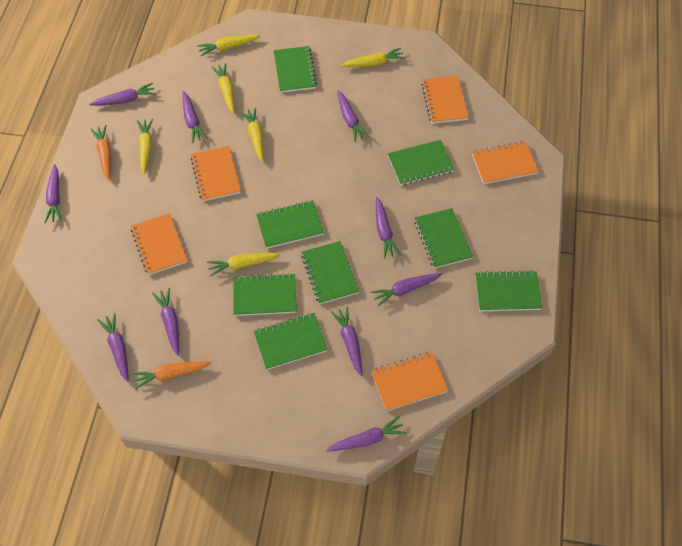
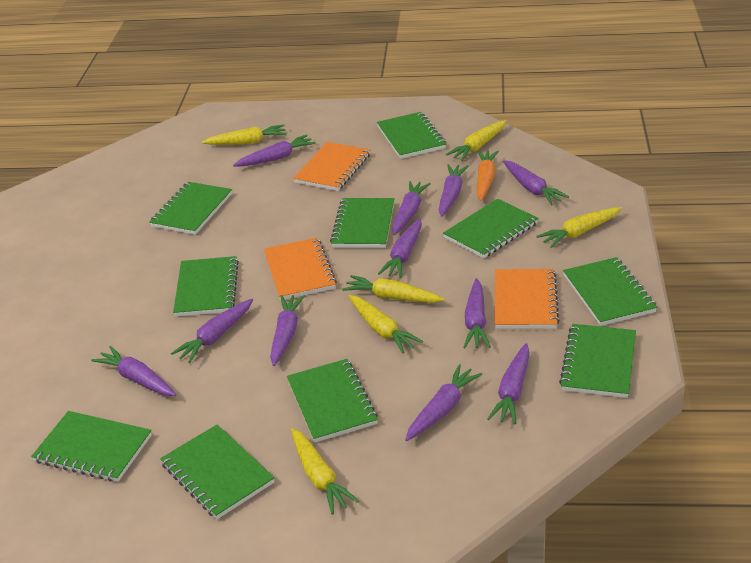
green notebook: [233,273,297,316] [254,313,328,370] [256,200,324,249] [274,46,318,93] [301,241,360,304] [388,140,455,185] [414,208,473,269] [475,270,542,311] = 8 -> [31,411,152,482] [149,182,232,235] [160,425,274,519] [173,256,239,317] [287,359,378,443] [330,198,394,248] [377,112,446,159] [443,198,539,258] [559,324,636,398] [563,257,657,326] = 10
orange carrot: [90,125,111,180] [132,361,211,390] = 2 -> [477,150,499,201] = 1
orange notebook: [131,213,187,275] [191,146,241,201] [371,352,448,411] [421,76,469,124] [472,141,539,184] = 5 -> [264,237,337,300] [293,142,370,191] [495,269,560,329] = 3
purple carrot: [45,164,62,223] [89,83,156,106] [98,313,129,382] [152,288,179,356] [182,91,208,143] [326,416,406,451] [331,306,362,376] [337,90,370,142] [371,273,442,307] [376,197,401,258] = 10 -> [91,346,177,396] [171,299,253,363] [233,135,316,167] [270,295,305,366] [378,218,422,278] [392,181,431,235] [405,364,483,441] [439,164,469,217] [463,278,491,348] [488,343,530,424] [503,160,569,205] = 11

